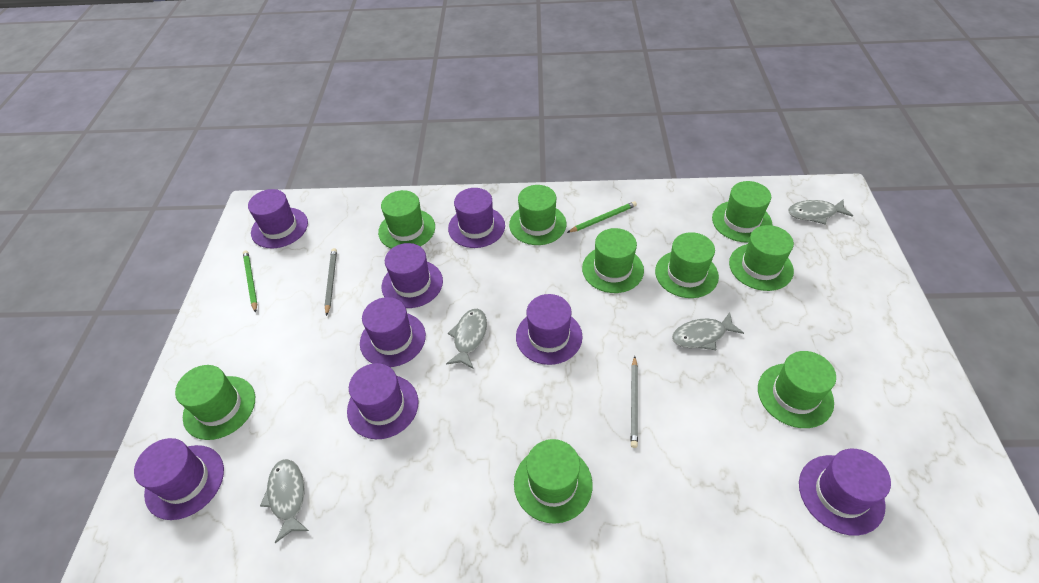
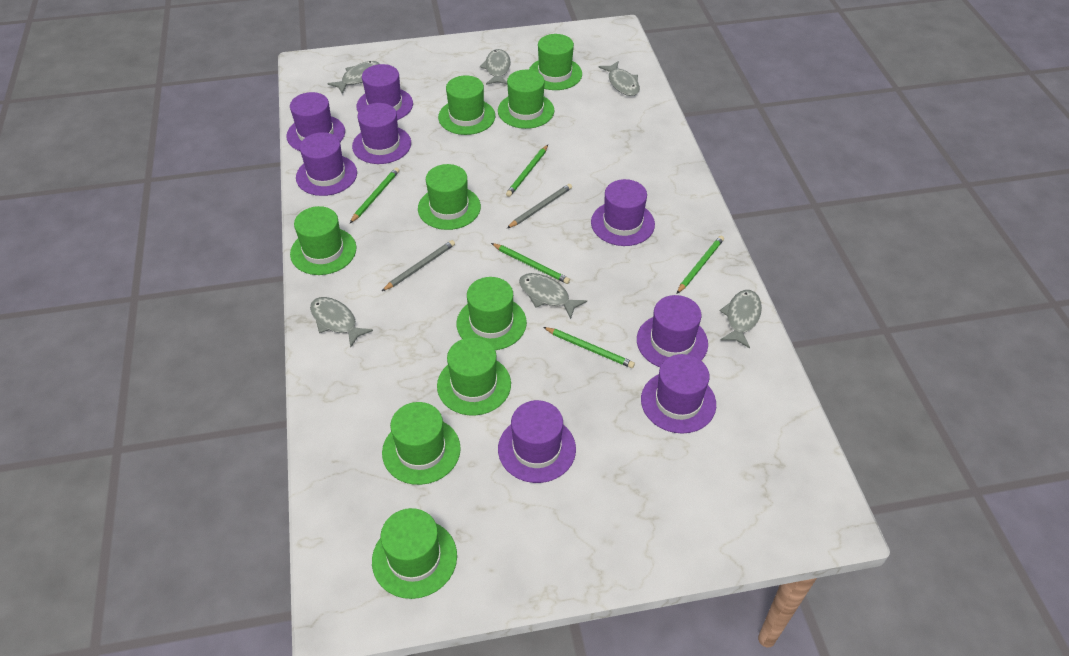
green pencil: [243,250,257,313] [567,201,637,233] = 2 -> [350,167,399,223] [491,243,570,284] [506,145,548,197] [543,327,635,368] [677,236,724,294] = 5
grey fish: [260,459,309,543] [446,309,487,368] [672,312,744,350] [788,200,853,225] = 4 -> [310,297,373,347] [328,61,380,94] [480,49,511,85] [519,273,587,319] [598,61,640,96] [720,290,762,348] = 6

